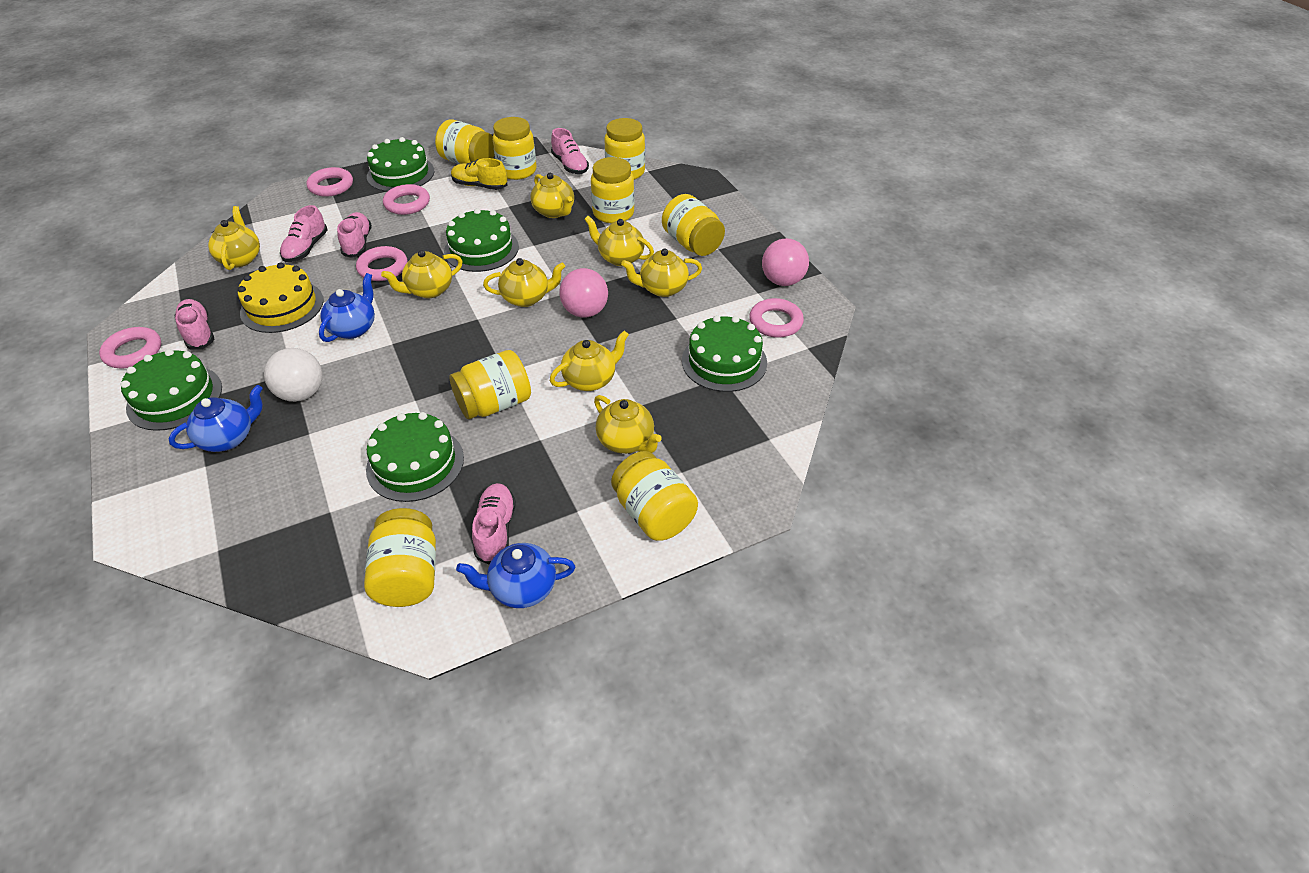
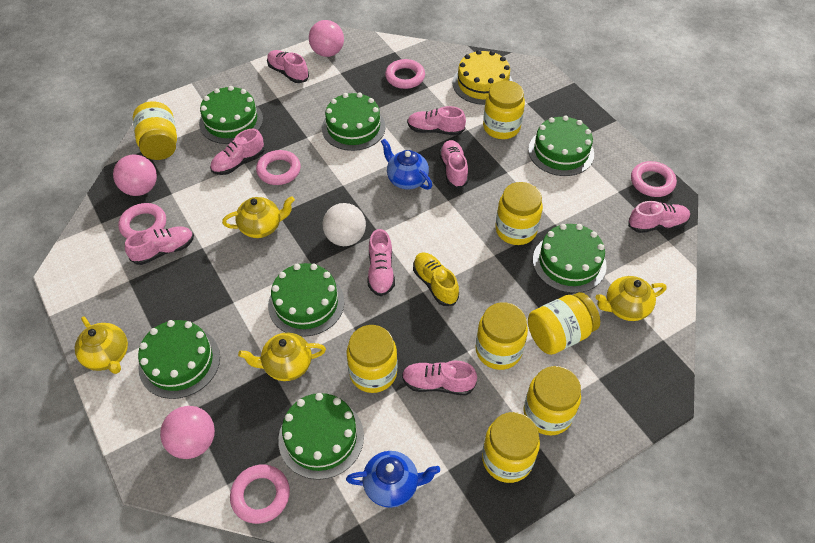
blue teapot: [168,385,263,452] [319,273,375,342] [456,543,575,608] = 3 -> [346,451,440,508] [381,138,432,190] = 2
green cake: [121,349,222,431] [366,412,464,502] [367,137,434,192] [444,208,519,272] [682,315,767,392] = 5 -> [138,320,220,399] [199,86,263,144] [268,263,344,337] [278,393,364,480] [322,92,386,151] [528,116,594,176] [533,224,607,293] = 7
pink ball: [560,268,608,318] [762,238,809,286] = 2 -> [113,155,157,196] [160,406,215,459] [309,20,344,57] = 3
pink shoe: [174,299,214,350] [280,205,327,262] [337,212,372,258] [472,483,516,565] [551,128,589,174] = 5 -> [125,227,194,265] [210,129,264,175] [267,50,309,83] [368,229,395,296] [402,361,477,395] [407,106,466,136] [439,140,469,189] [628,201,690,233] = 8
yellow teapot: [208,206,260,270] [381,250,462,298] [483,258,565,307] [530,173,574,218] [550,331,629,391] [584,216,654,266] [594,395,662,454] [621,249,702,297] = 8 -> [75,316,128,374] [222,196,295,238] [238,333,326,381] [595,276,666,321] = 4

